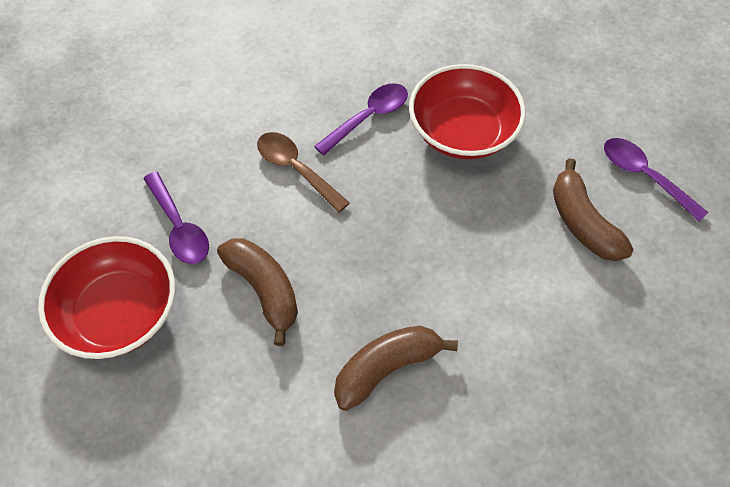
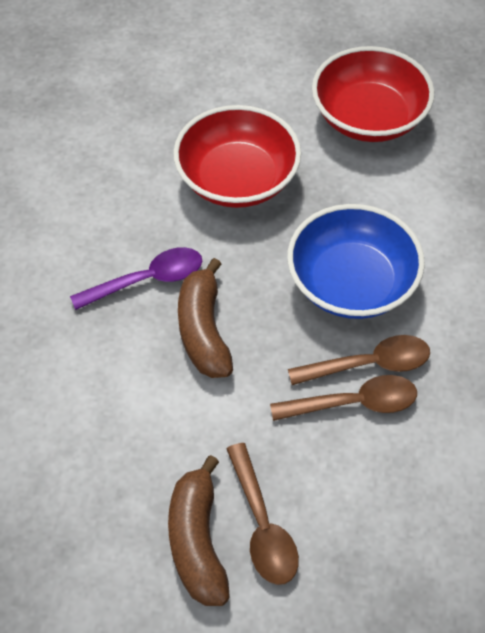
blue bowl: none = 0 -> [287,204,425,319] = 1
brown banana: [217,238,298,346] [334,326,458,411] [553,158,634,261] = 3 -> [168,455,230,606] [178,258,233,378] = 2
brown spoon: [257,132,350,212] = 1 -> [226,443,299,585] [270,375,417,421] [288,335,430,385] = 3
purple spoon: [143,172,209,264] [314,83,408,155] [604,138,708,221] = 3 -> [70,247,202,310] = 1

